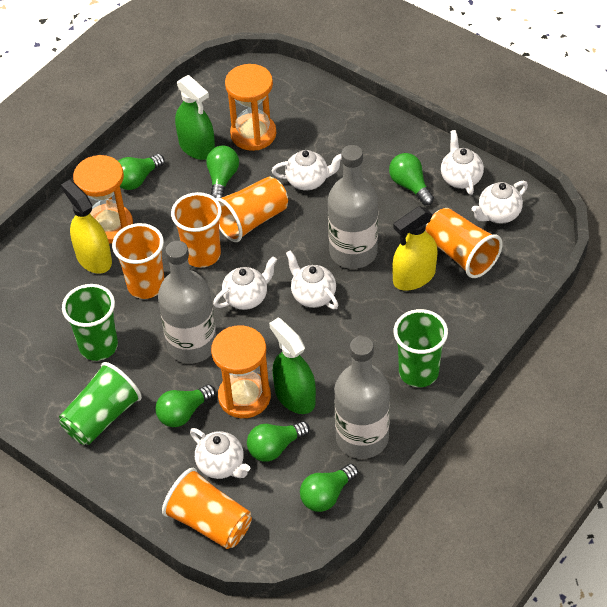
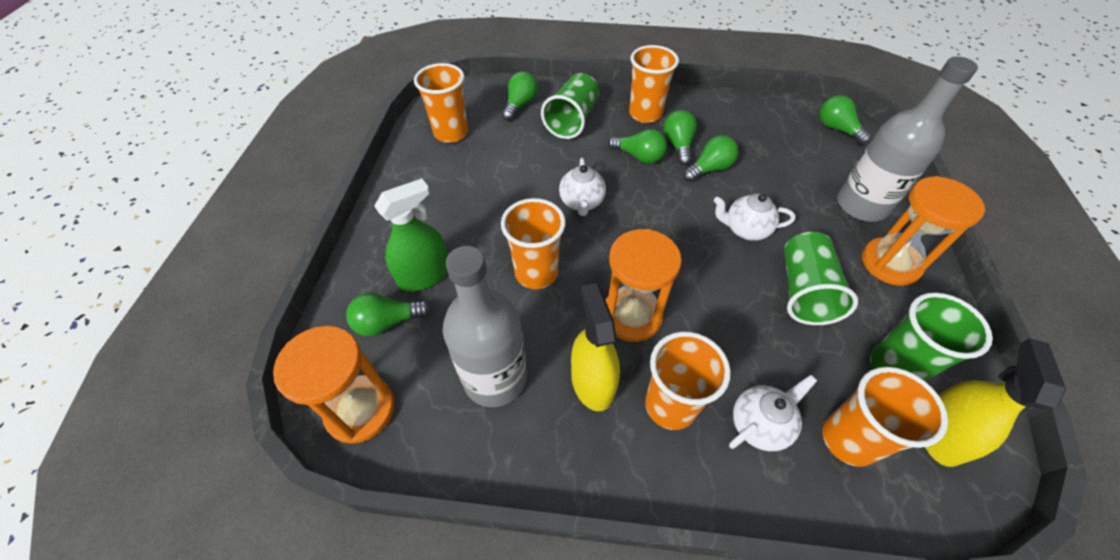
green spray bottle: [175,75,215,160] [269,318,316,414] = 2 -> [374,178,448,292] = 1
grey bottle: [158,241,216,364] [328,145,378,269] [334,336,390,459] = 3 -> [443,246,527,407] [837,57,978,222] = 2
white teapot: [190,428,250,479] [213,256,277,310] [272,150,341,190] [286,250,338,309] [441,130,484,195] [472,181,528,224] = 6 -> [559,158,606,216] [714,193,796,241] [729,375,817,451] = 3

